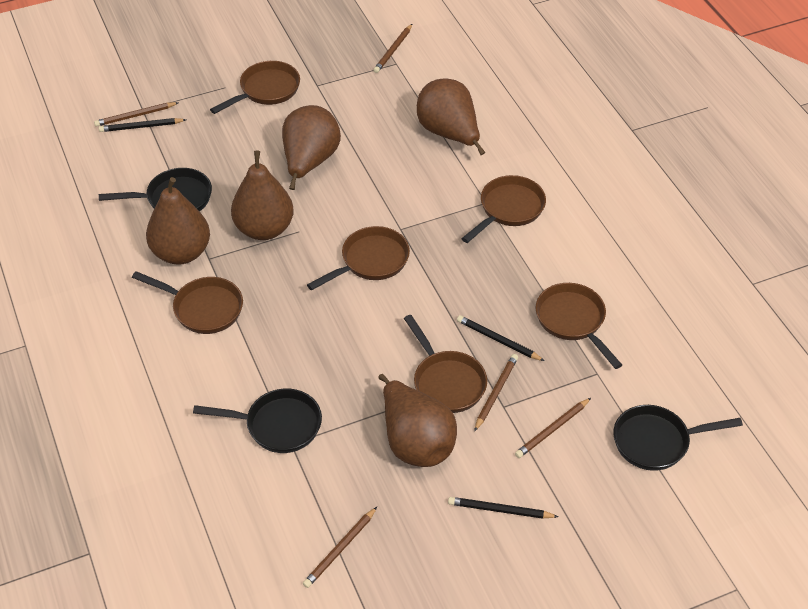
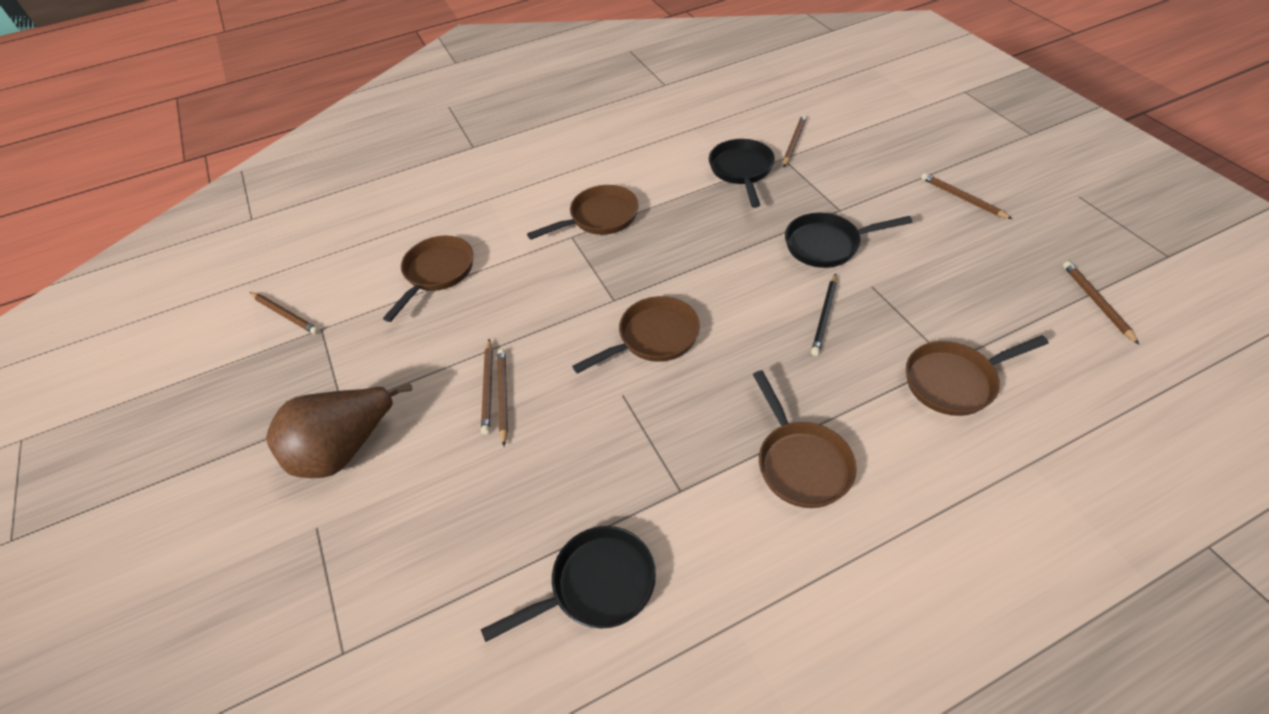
black pencil: [99,118,186,132] [448,497,558,519] [457,315,544,361] = 3 -> [811,274,837,356] = 1
brown pan: [132,271,243,334] [210,61,300,114] [307,226,410,290] [404,315,487,413] [461,175,546,243] [536,283,622,369] = 6 -> [383,236,473,322] [527,185,639,240] [572,296,700,374] [753,370,857,508] [906,335,1049,416] = 5
brown pear: [146,177,210,265] [231,150,294,240] [282,105,341,190] [379,374,457,467] [417,79,485,155] = 5 -> [266,384,412,478] = 1
brown pencil: [94,102,179,127] [303,507,377,588] [373,24,412,73] [474,354,518,432] [515,398,591,458] = 5 -> [249,292,319,335] [481,339,493,434] [497,349,508,446] [783,115,807,168] [921,173,1012,219] [1063,261,1139,344] = 6

